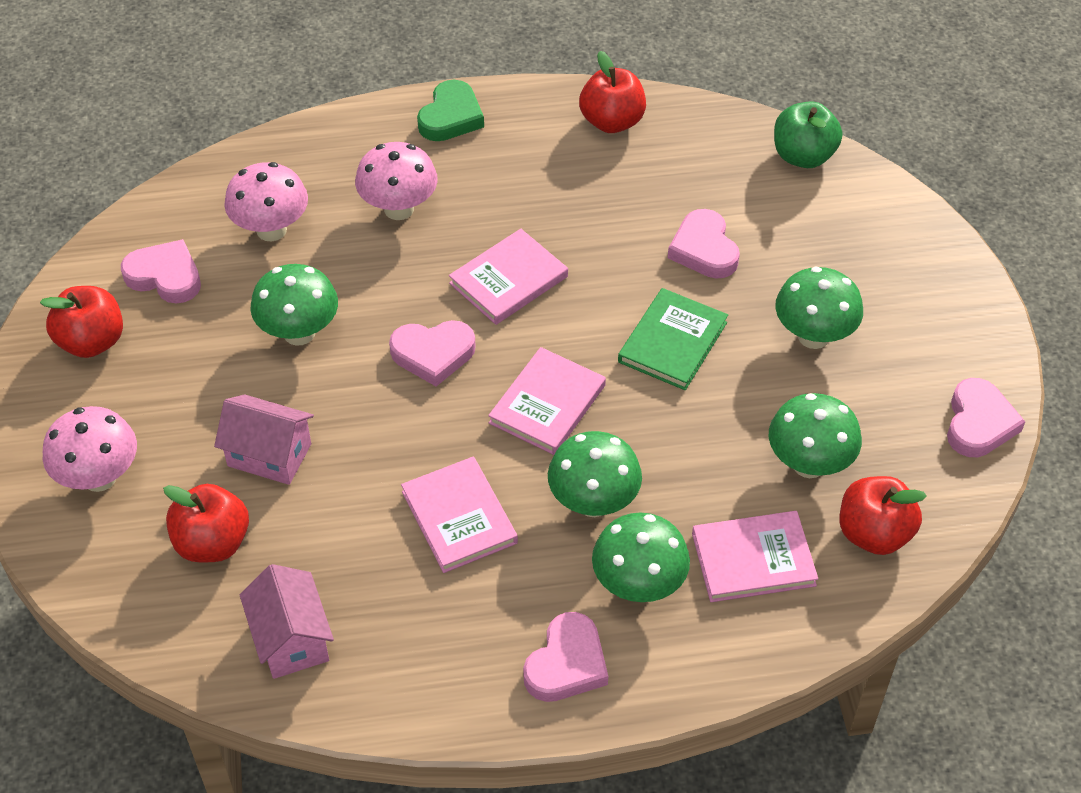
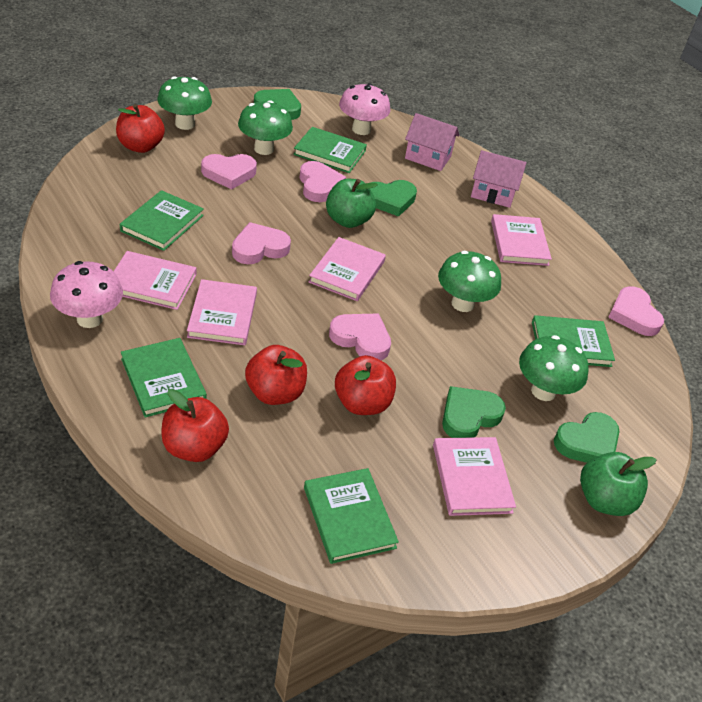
green apple: [774,101,842,168] = 1 -> [326,179,378,228] [580,452,657,516] = 2
green book: [618,288,728,390] = 1 -> [120,190,204,251] [121,338,207,418] [293,127,367,173] [304,468,399,564] [532,315,615,367] = 5
green heart: [417,80,484,141] = 1 -> [254,89,301,120] [370,180,417,217] [442,386,506,438] [554,412,619,463] = 4
green mushroom: [251,264,338,345] [548,431,642,517] [592,513,690,602] [769,393,862,478] [775,267,863,349] = 5 -> [157,76,212,130] [238,100,293,155] [438,251,501,312] [519,335,589,401] = 4
pink book: [401,457,518,573] [449,229,568,325] [488,347,606,455] [692,511,818,602] = 4 -> [113,251,196,310] [187,279,257,345] [309,237,386,301] [433,437,516,516] [491,214,552,266] = 5
pink mushroom: [42,406,137,492] [224,162,308,241] [355,142,438,220] = 3 -> [50,261,123,328] [339,83,390,135] = 2

